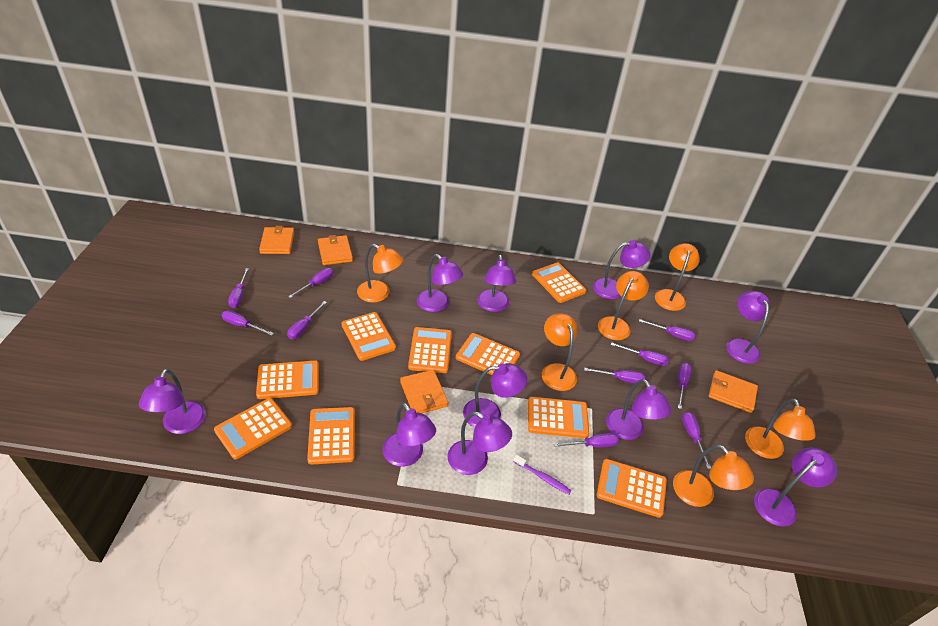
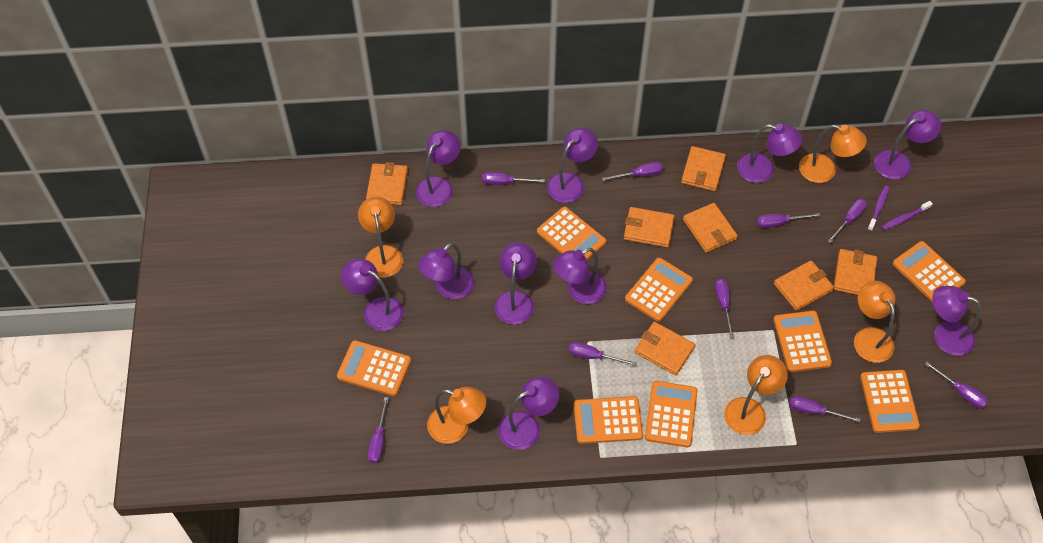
orange calculator: [214,398,292,459] [256,361,319,399] [307,407,355,465] [341,312,396,361] [408,327,452,373] [456,333,520,375] [528,397,589,438] [532,262,586,303] [597,459,667,518] = 9 -> [337,340,411,396] [537,207,607,260] [574,396,643,444] [625,258,693,322] [645,381,698,447] [773,310,832,372] [860,370,920,433] [893,241,966,302] = 8
orange lamp: [357,244,403,303] [542,314,577,391] [598,271,649,340] [655,243,700,311] [673,445,754,507] [745,399,816,459] = 6 -> [358,197,403,278] [427,387,486,444] [724,355,788,435] [799,125,867,183] [854,281,895,363] = 5
orange wallet: [259,226,294,254] [318,235,353,265] [400,370,448,413] [709,370,758,413] = 4 -> [366,162,408,205] [624,207,675,248] [635,322,695,375] [681,146,726,191] [683,203,738,253] [774,260,834,311] [834,249,877,295] = 7
purple screwdriver: [222,310,274,336] [228,268,249,308] [287,301,327,339] [288,268,334,298] [554,433,619,447] [584,368,645,383] [611,342,669,366] [639,319,695,341] [678,363,691,409] [682,412,711,469] = 10 -> [368,397,388,463] [482,172,545,185] [568,342,636,366] [602,162,663,181] [715,279,734,338] [757,213,820,228] [790,396,861,423] [828,199,867,243] [925,362,988,408] = 9
purple toothbrush: [513,455,571,495] = 1 -> [867,186,890,231] [882,201,933,230] = 2

